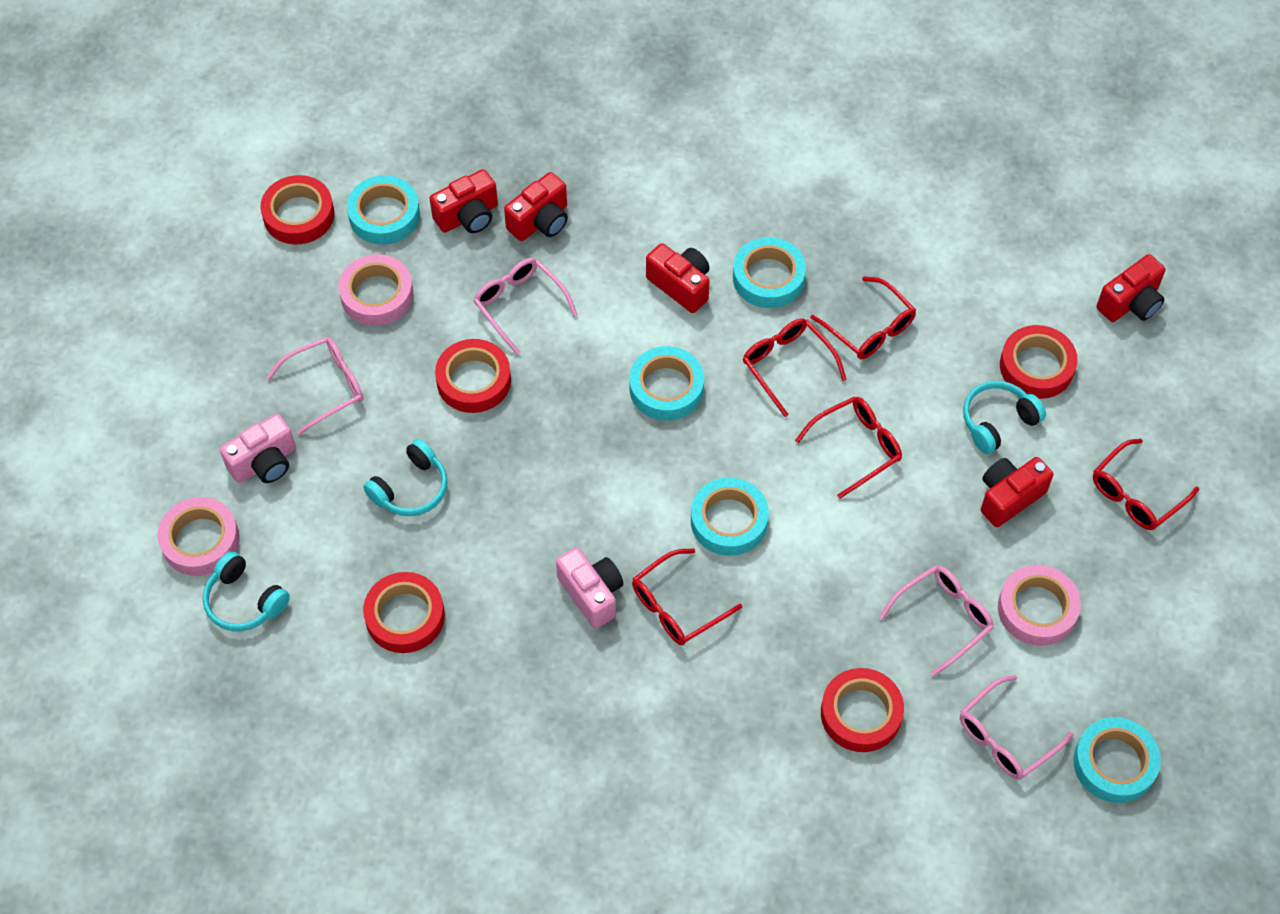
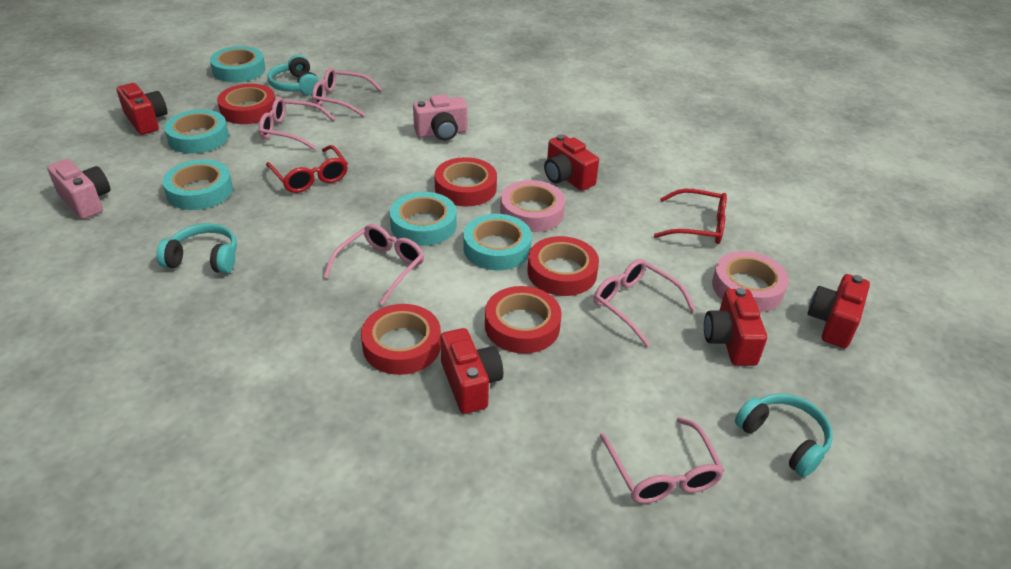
pink glasses: [266,337,364,435] [473,258,578,355] [879,565,994,677] [960,675,1074,780] = 4 -> [259,97,335,150] [312,68,383,117] [323,224,424,305] [594,259,696,347] [600,417,725,504] = 5
pink tape: [158,497,239,576] [338,254,413,326] [998,565,1081,646] = 3 -> [500,180,565,232] [712,251,789,312] = 2
red glasses: [632,549,742,645] [743,318,847,417] [795,396,902,499] [811,276,916,359] [1093,439,1199,530] = 5 -> [266,145,348,193] [654,189,727,244] = 2

